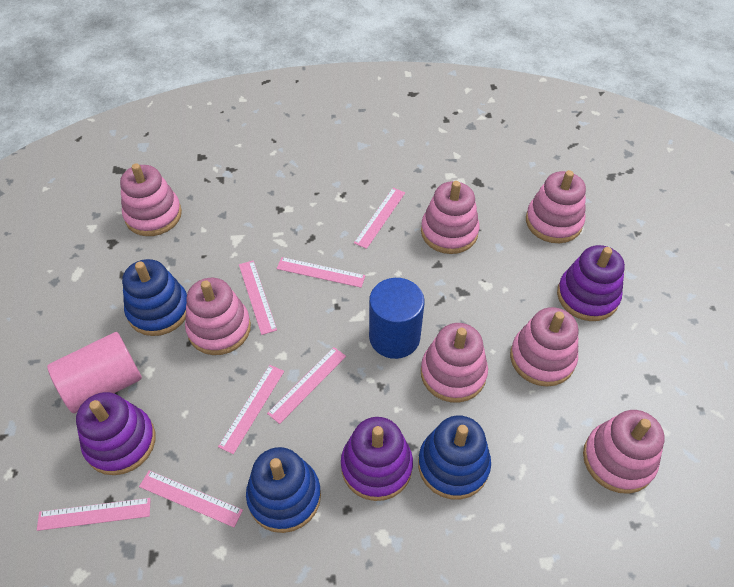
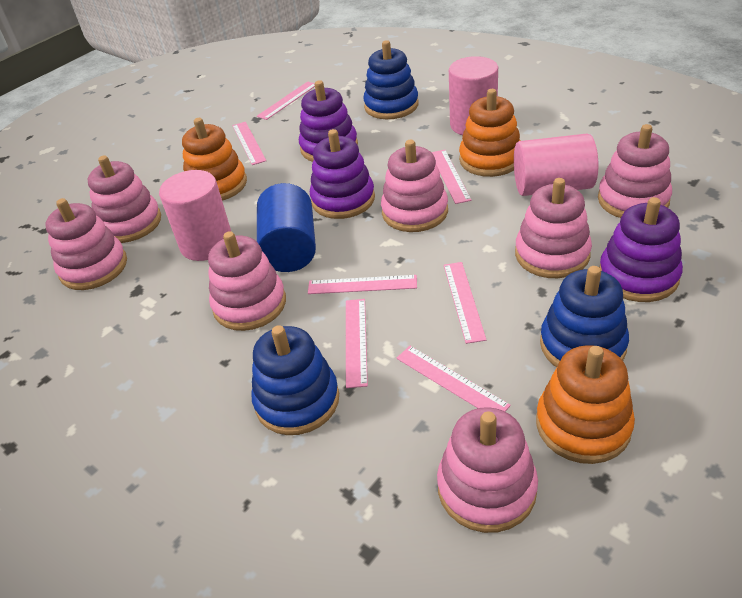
orange stacking toy: none = 0 -> [182,118,247,201] [459,89,521,177] [536,345,635,464] = 3
pink cylinder: [47,332,142,414] = 1 -> [159,170,231,261] [449,56,498,135] [514,134,598,196] = 3

